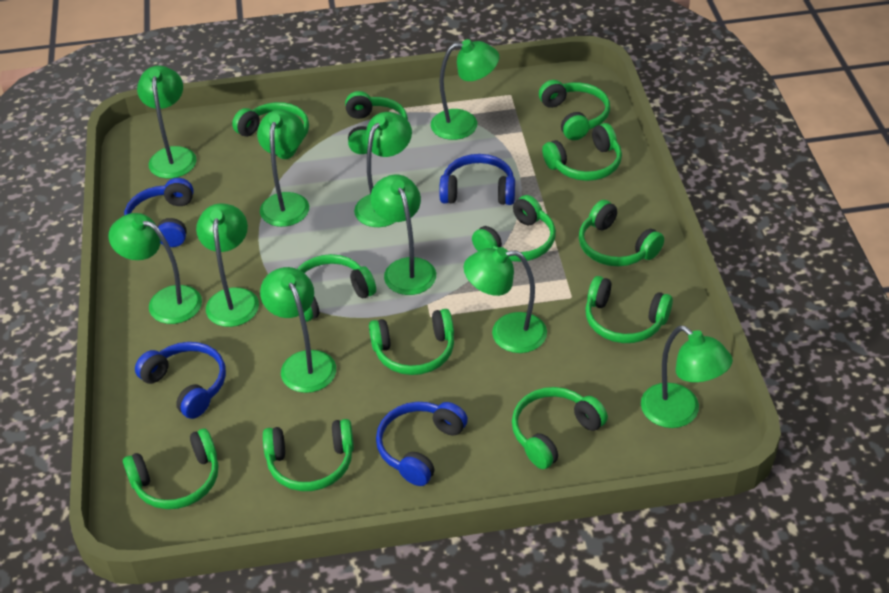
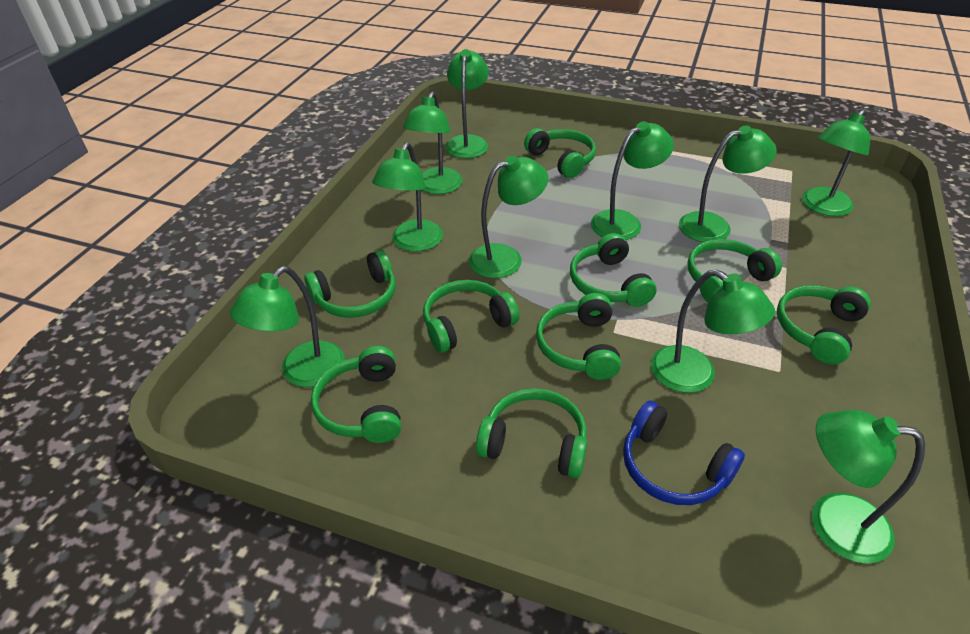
blue headphones: [124,178,194,247] [135,342,226,419] [376,402,468,486] [439,154,515,205] = 4 -> [623,401,745,505] = 1
green headphones: [123,429,218,509] [232,102,309,159] [263,419,354,491] [297,254,376,322] [345,91,408,154] [369,309,454,375] [472,195,556,262] [512,387,608,469] [539,80,610,140] [542,123,622,181] [579,200,664,266] [585,276,673,343] = 12 -> [304,250,395,318] [311,346,401,443] [423,280,519,353] [476,388,587,478] [524,128,596,178] [536,293,621,380] [570,233,657,307] [687,239,782,302] [777,285,871,365] = 9

